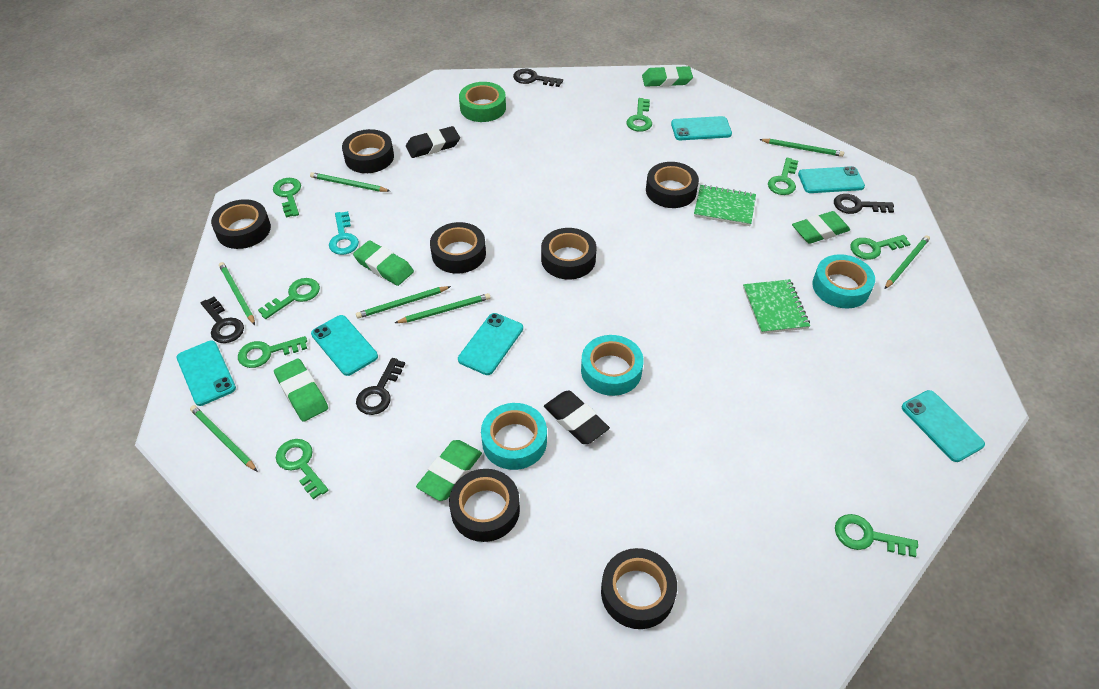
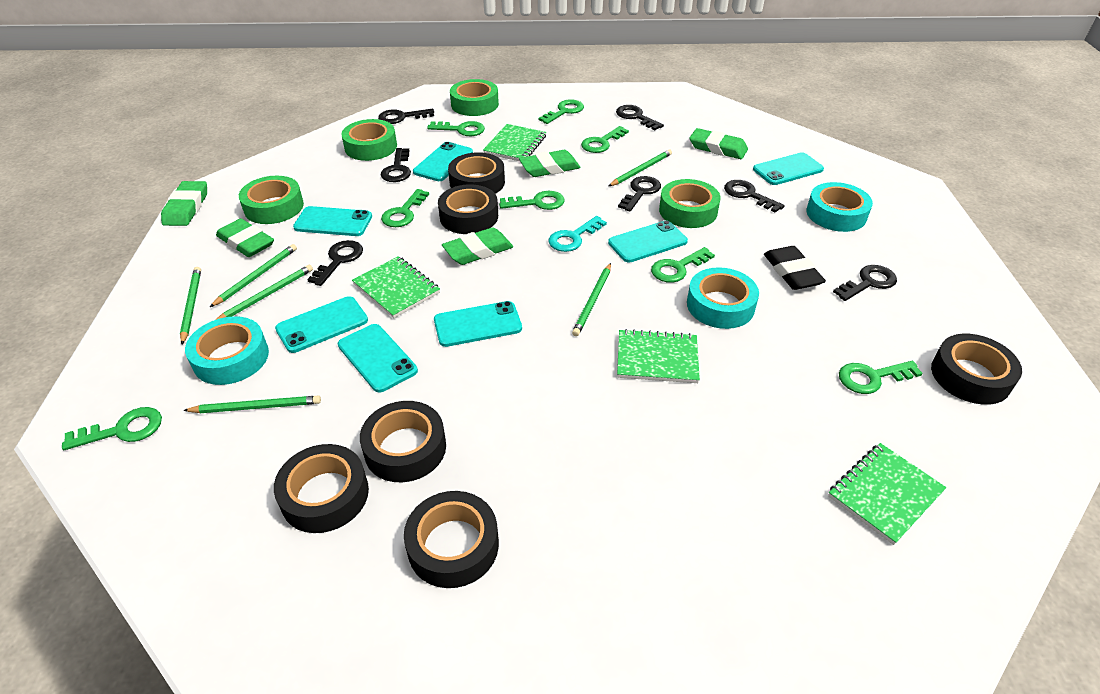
black eraser: [406,126,460,158] [544,391,610,444] = 2 -> [764,246,826,290] = 1
black key: [201,297,244,343] [356,358,405,415] [513,68,563,87] [834,194,894,214] = 4 -> [307,240,363,286] [378,109,434,124] [381,148,411,182] [616,105,664,130] [618,176,661,212] [724,180,785,213] [833,265,897,301] = 7
black tape: [211,199,271,249] [342,129,394,173] [430,222,486,274] [449,469,520,542] [541,228,596,280] [601,548,677,629] [646,162,699,208] = 7 -> [274,444,369,533] [360,401,446,482] [404,491,499,588] [438,184,498,234] [448,152,505,194] [931,334,1022,405] = 6
green notebook: [694,184,756,226] [743,279,810,334] = 2 -> [352,256,440,318] [483,124,546,161] [617,329,700,383] [828,443,946,545] = 4
green pencil: [190,405,258,472] [219,262,255,325] [310,172,390,192] [356,286,451,319] [395,293,491,323] [759,139,844,157] [885,235,930,289] = 7 -> [180,267,201,344] [183,395,321,413] [210,244,297,307] [215,265,313,320] [572,263,611,336] [609,150,672,186] = 6
green tape: [459,82,506,122] = 1 -> [239,176,304,224] [341,119,397,161] [450,79,499,116] [659,179,720,228] = 4
turquoise phone: [177,341,236,406] [311,315,378,376] [458,313,523,375] [671,116,732,140] [798,166,865,193] [902,390,985,462] = 6 -> [275,296,368,353] [293,206,372,236] [338,324,418,393] [413,142,473,181] [434,301,522,347] [608,220,688,263] [753,152,824,185] = 7

